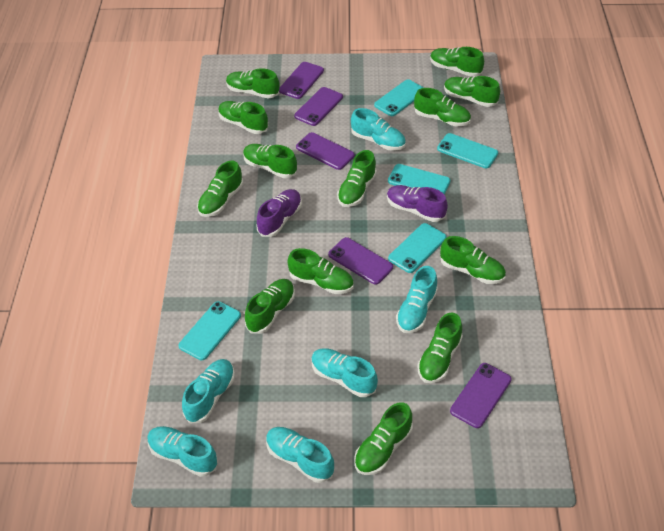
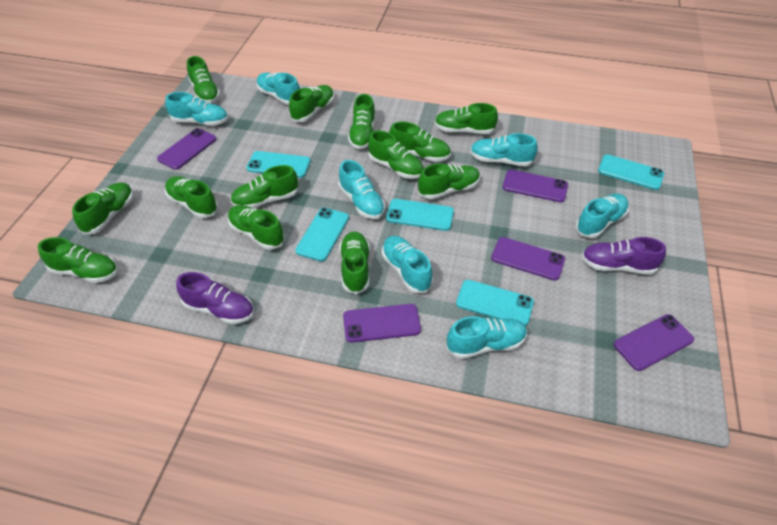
turquoise shoe: [147,426,218,477] [182,359,235,423] [266,427,334,483] [311,348,378,397] [351,108,406,151] [396,266,438,333] = 6 -> [165,92,228,126] [256,73,300,105] [339,160,385,219] [382,236,433,293] [447,316,527,359] [470,133,538,166] [576,193,629,238] = 7

